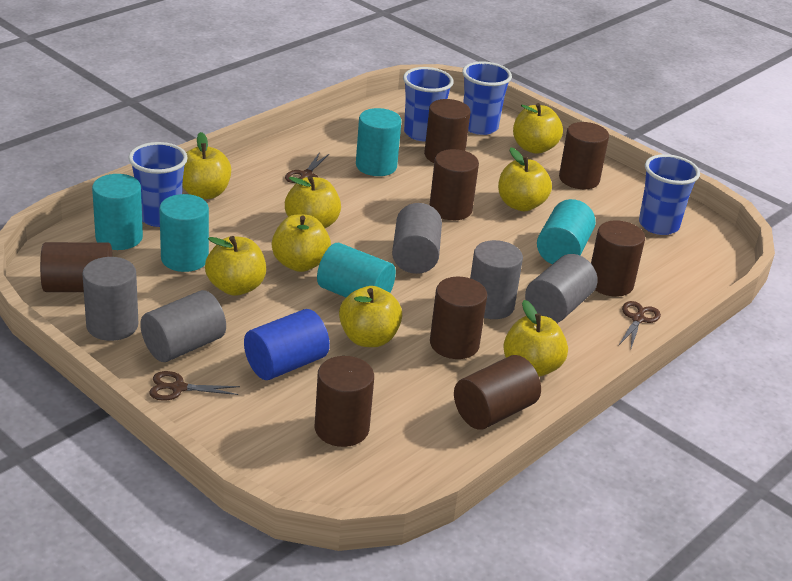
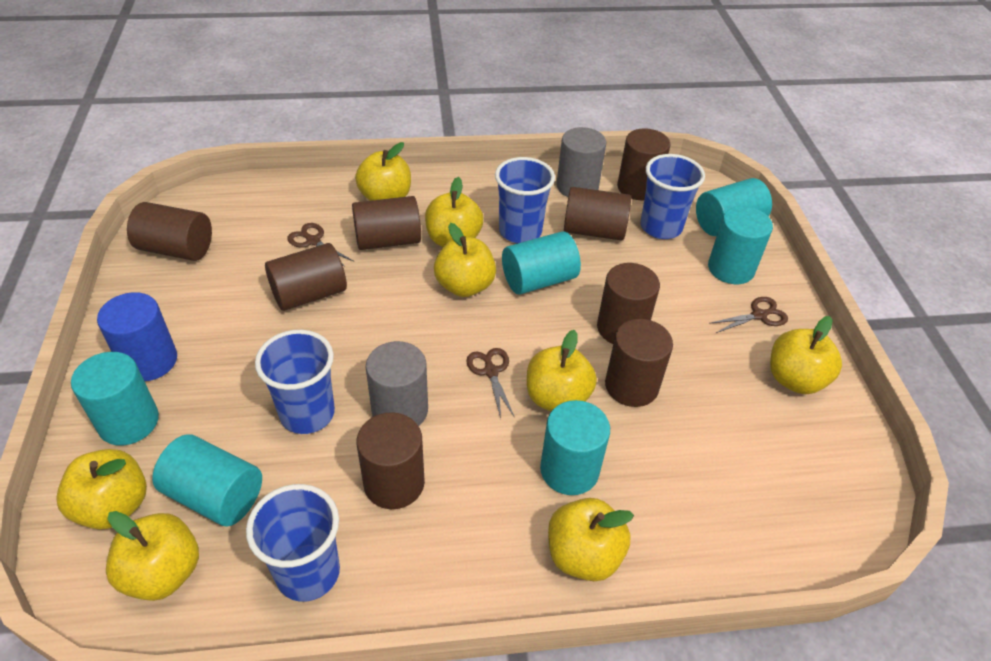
grey cylinder: [82,257,138,341] [140,290,226,362] [392,203,442,274] [470,240,523,319] [525,254,598,323] = 5 -> [366,341,428,426] [556,127,606,197] = 2
turquoise cylinder: [92,174,143,250] [159,194,209,272] [317,243,396,297] [356,108,402,176] [537,199,596,264] = 5 -> [71,352,159,446] [152,434,262,526] [502,231,581,295] [540,400,610,495] [696,178,772,236] [708,206,773,284] = 6

